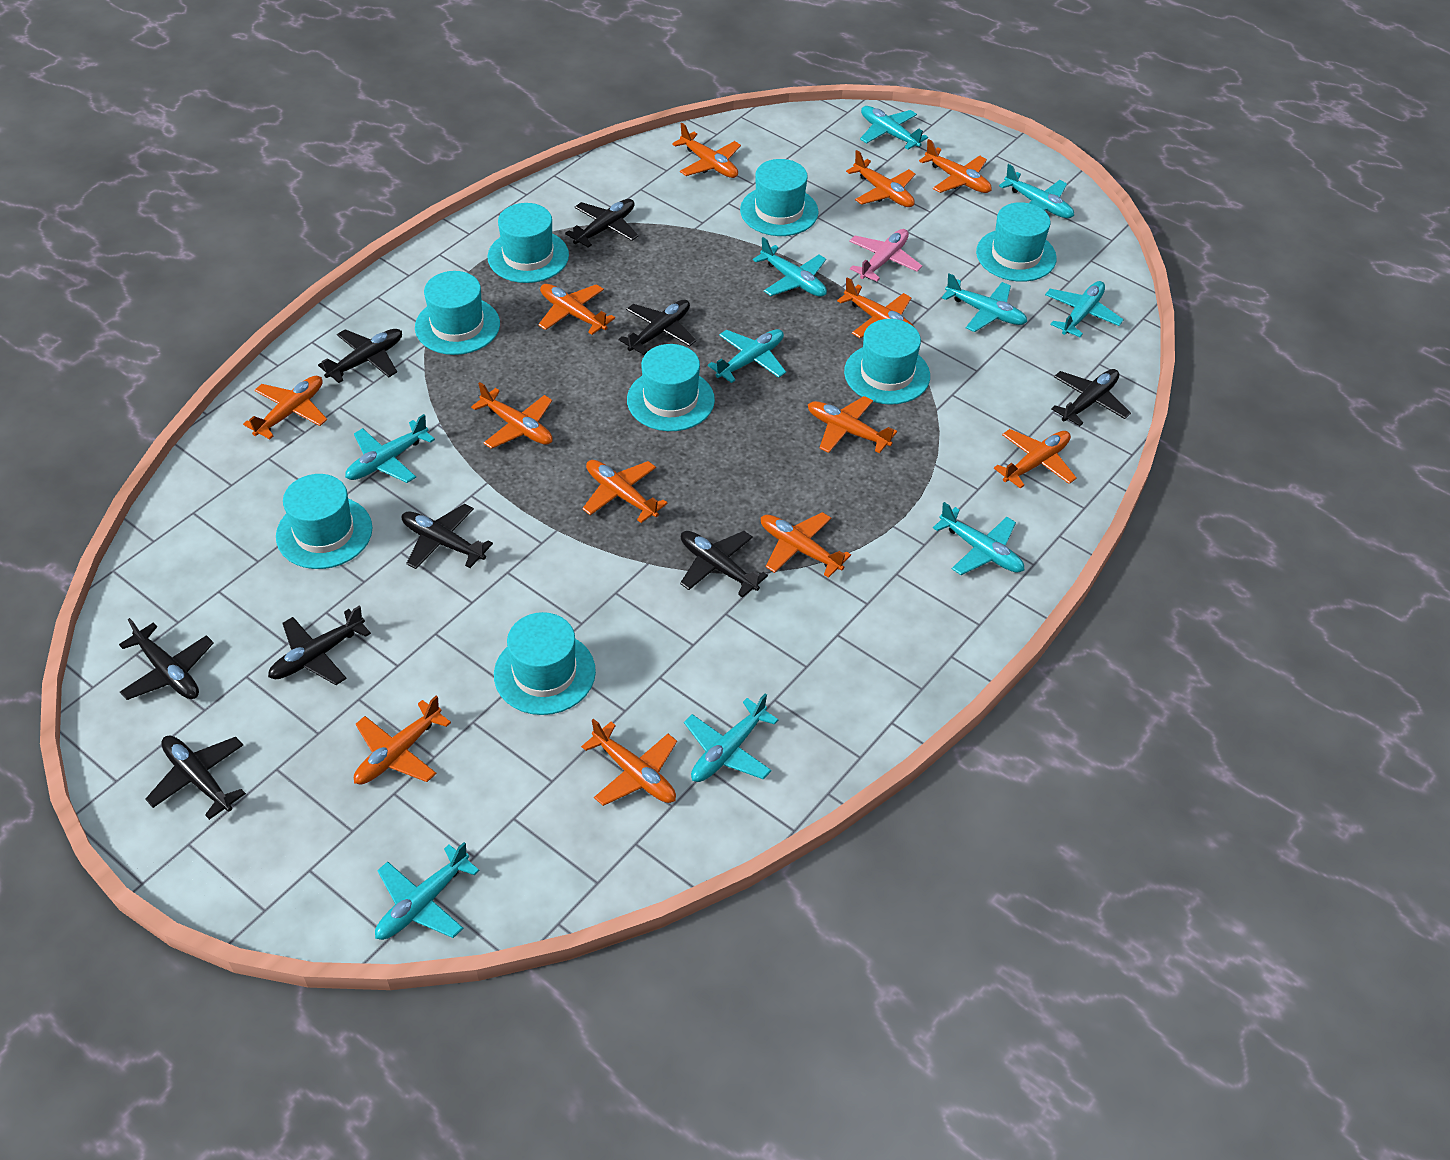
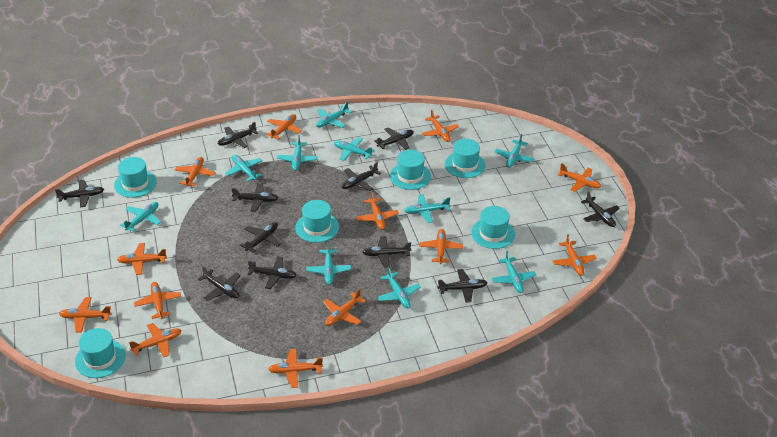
black plane: [119,618,214,700] [145,735,246,820] [268,605,371,685] [318,329,402,383] [402,504,493,569] [565,199,639,248] [618,300,696,355] [680,531,768,598] [1051,369,1131,426] = 9 -> [55,180,104,208] [198,266,241,301] [218,122,258,149] [231,183,278,212] [240,222,281,253] [248,256,297,289] [342,162,381,191] [362,236,411,268] [375,128,414,150] [438,269,487,303] [581,191,620,227] = 11
pink plane: [849,229,922,282] = 1 -> none = 0
turquoise hat: [276,474,372,569] [415,271,500,355] [487,203,569,283] [494,612,596,715] [627,344,715,431] [740,159,819,236] [844,319,930,405] [976,202,1057,282] = 8 -> [75,328,126,378] [114,157,157,198] [295,200,339,243] [390,150,431,190] [445,139,486,178] [471,206,515,249] = 6

